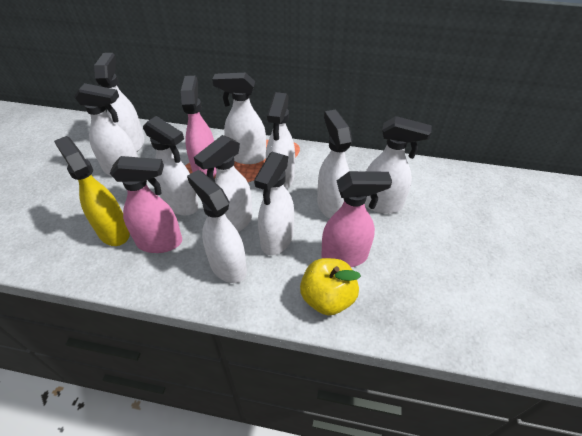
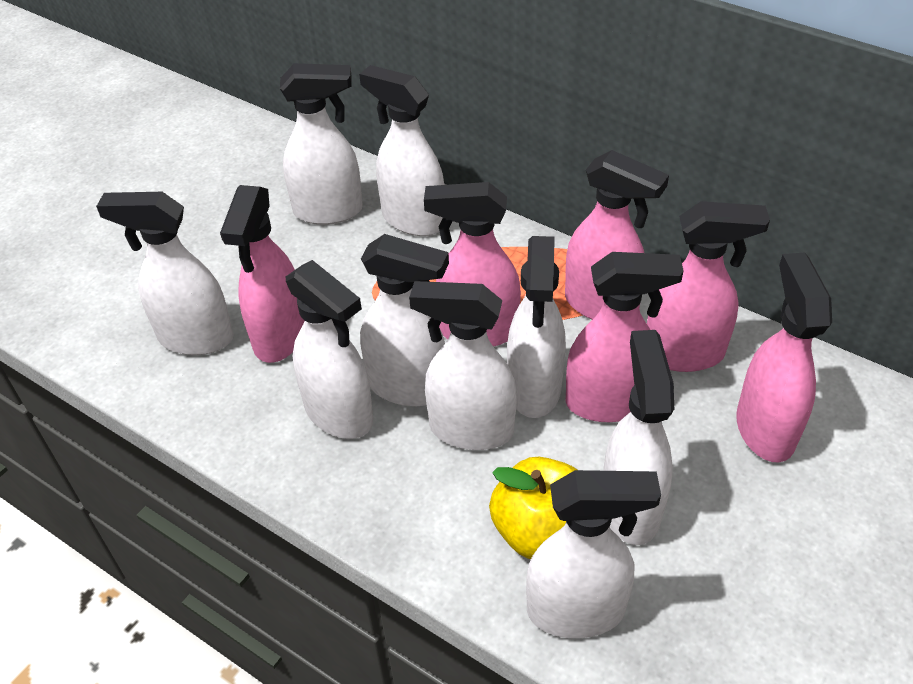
pink spray bottle: [110,156,182,253] [181,76,216,177] [321,171,392,267] = 3 -> [220,185,305,363] [424,182,521,347] [565,150,669,320] [566,252,684,422] [647,201,770,372] [736,252,832,463] = 6
white spray bottle: [74,83,138,176] [94,53,145,152] [143,116,199,215] [187,170,247,283] [194,135,253,232] [212,73,266,164] [254,152,294,255] [266,92,295,189] [317,110,352,219] [365,116,432,214] = 10 -> [96,192,234,355] [280,63,363,225] [286,260,373,439] [359,65,444,236] [360,234,449,406] [409,281,517,450] [507,236,566,418] [526,470,661,638] [603,330,674,545] = 9
yellow spray bottle: [54,136,130,246] = 1 -> none = 0

